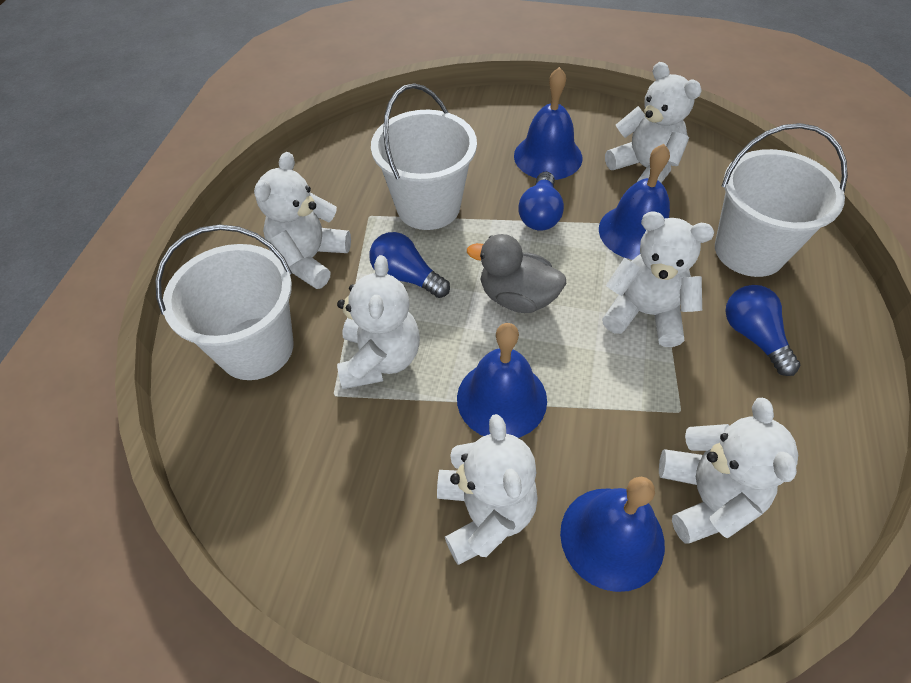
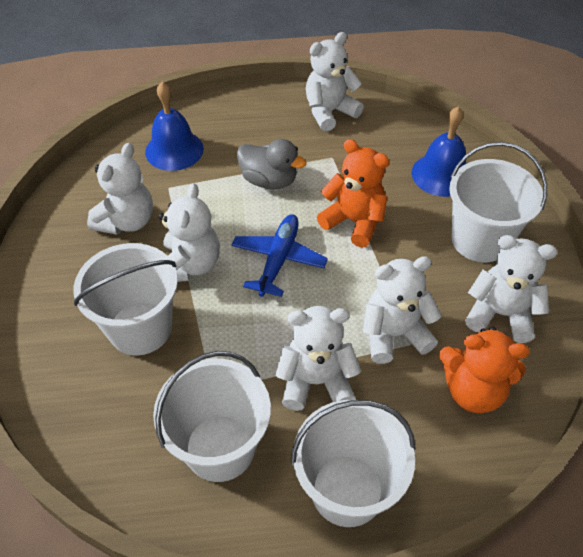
blue bell: [457,323,547,438] [514,67,582,180] [560,476,665,592] [599,144,670,260] = 4 -> [145,82,204,171] [412,107,466,197] = 2
blue light bulb: [369,232,450,298] [518,172,564,231] [725,285,800,376] = 3 -> none = 0
blue plane: none = 0 -> [231,214,328,297] = 1
orange teddy bear: none = 0 -> [317,139,389,248] [439,327,530,413] = 2
white bucket: [155,224,294,380] [371,83,477,230] [715,123,848,277] = 3 -> [73,243,178,355] [153,351,271,482] [291,400,416,527] [449,142,547,262] = 4

